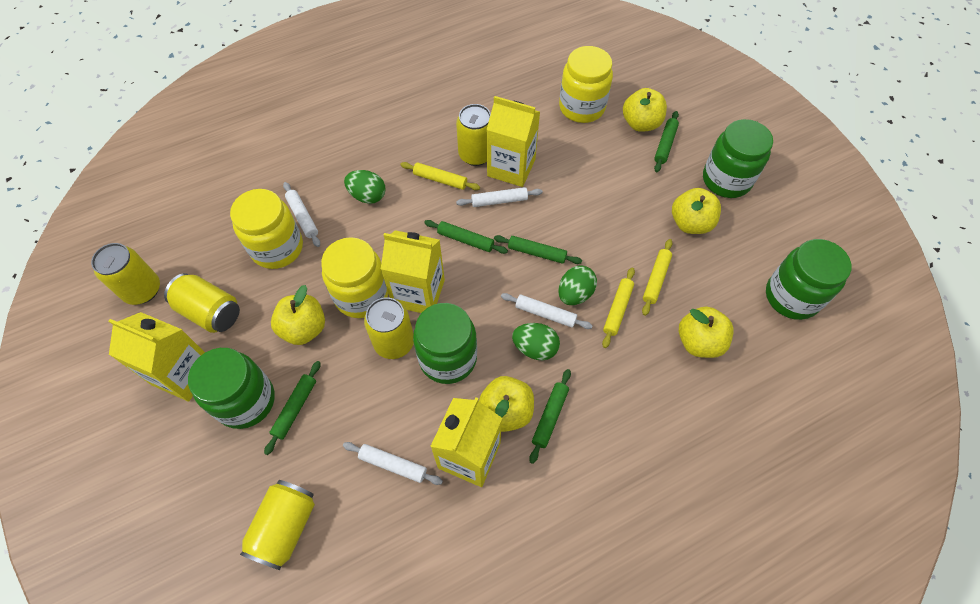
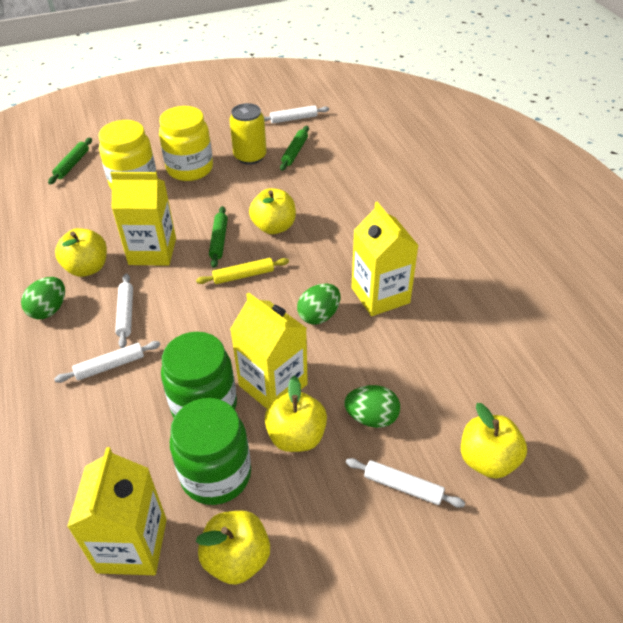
green jar: [188,348,275,429] [413,303,477,384] [703,119,773,198] [766,239,851,320] = 4 -> [161,332,237,418] [170,398,251,505] = 2
green rolling pin: [264,361,321,455] [424,220,508,254] [494,235,582,264] [529,369,571,464] [654,111,679,172] = 5 -> [48,138,92,184] [209,206,228,268] [280,126,309,171] = 3
yellow can: [91,243,160,305] [164,273,240,333] [240,480,315,570] [364,297,414,359] [456,104,491,166] = 5 -> [229,103,267,165] = 1
yellow jar: [230,189,303,269] [321,237,388,318] [559,46,613,123] = 3 -> [99,120,157,190] [159,106,213,181] = 2
yellow rolling pin: [400,162,480,190] [602,268,635,348] [642,239,673,316] = 3 -> [196,258,289,284] = 1

